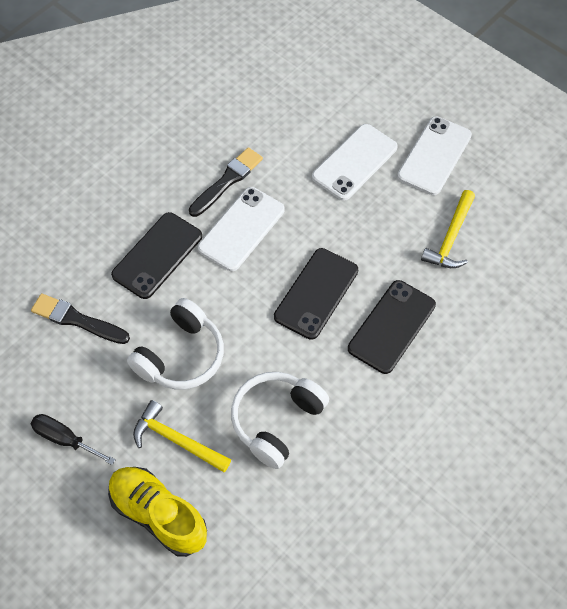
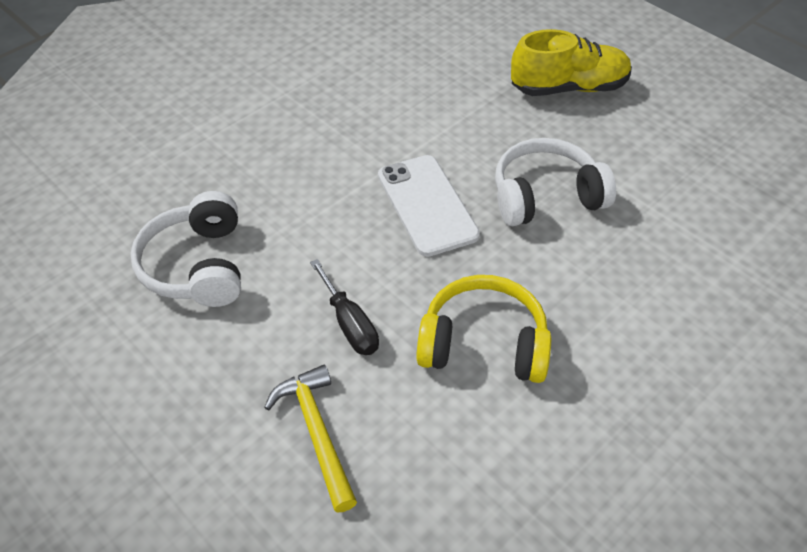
black brush: [31,293,130,344] [189,147,263,217] = 2 -> none = 0
black phone: [111,212,202,299] [274,248,358,340] [348,280,436,374] = 3 -> none = 0
white phone: [198,187,285,271] [312,124,398,201] [397,116,472,195] = 3 -> [378,155,480,257] = 1
yellow hammer: [133,400,231,472] [421,190,475,268] = 2 -> [264,365,357,512] = 1
yellow headphones: none = 0 -> [416,275,551,383] = 1

